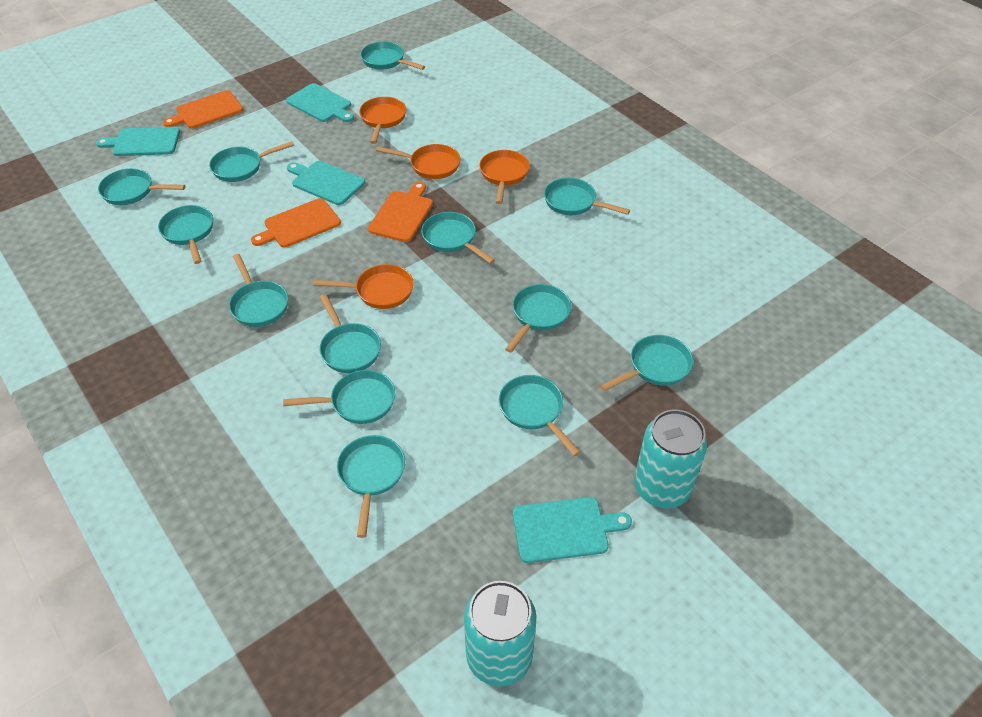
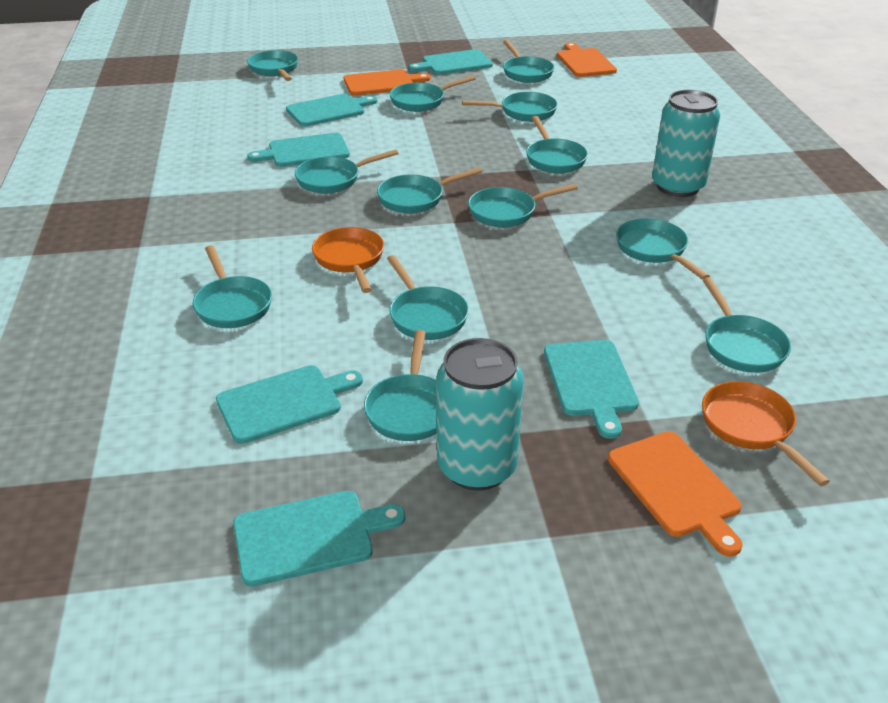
orange pan: [314,264,414,309] [359,97,406,144] [376,144,460,179] [479,150,530,204] = 4 -> [312,227,384,293] [702,381,830,486] = 2
turquoise cutting board: [96,127,180,156] [286,83,354,122] [287,161,365,205] [513,497,632,563] = 4 -> [216,365,363,444] [233,491,405,587] [247,133,350,167] [286,94,378,127] [409,49,493,75] [544,340,639,439] = 6

